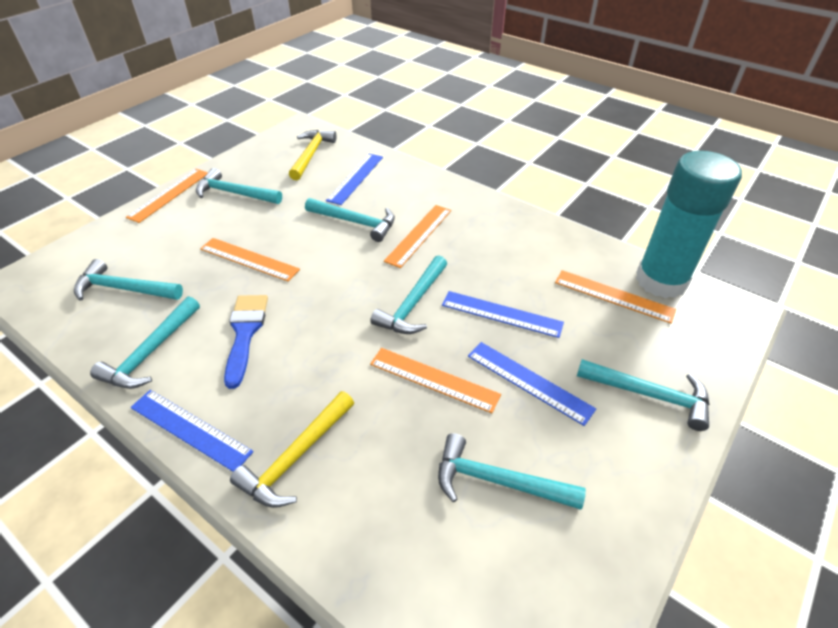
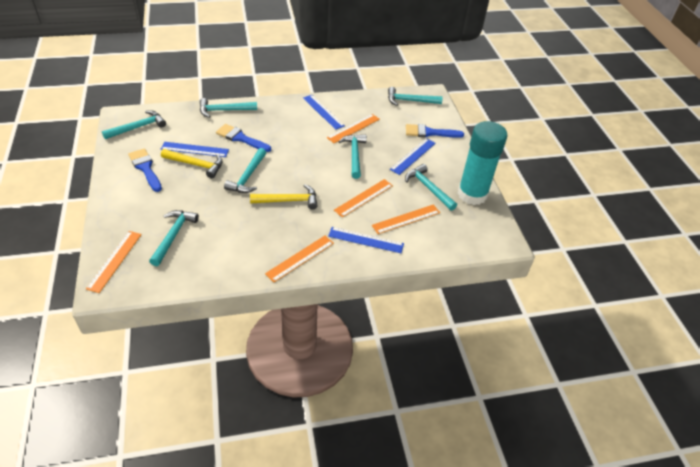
blue brush: [224,295,268,389] = 1 -> [128,149,162,192] [216,124,271,152] [406,124,464,138] = 3

